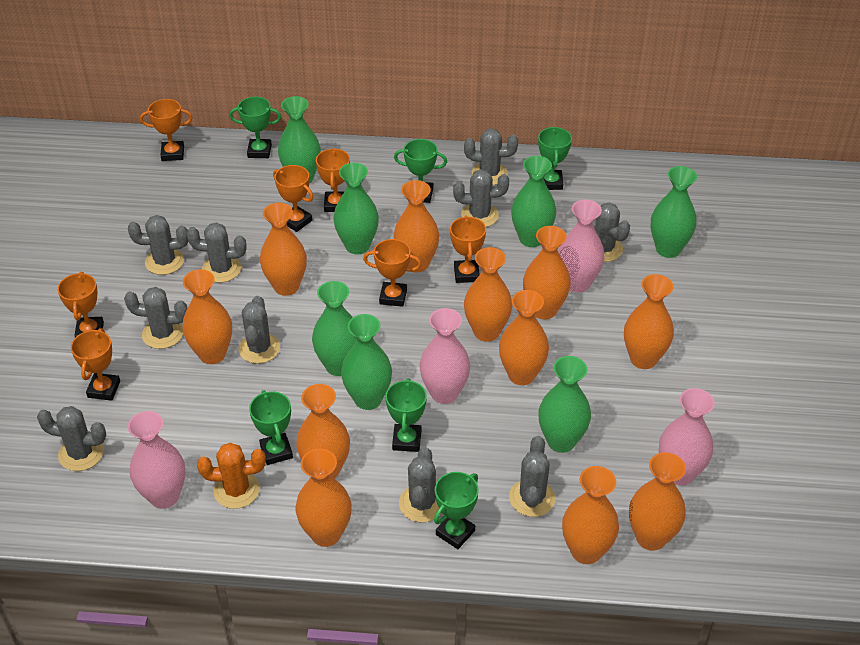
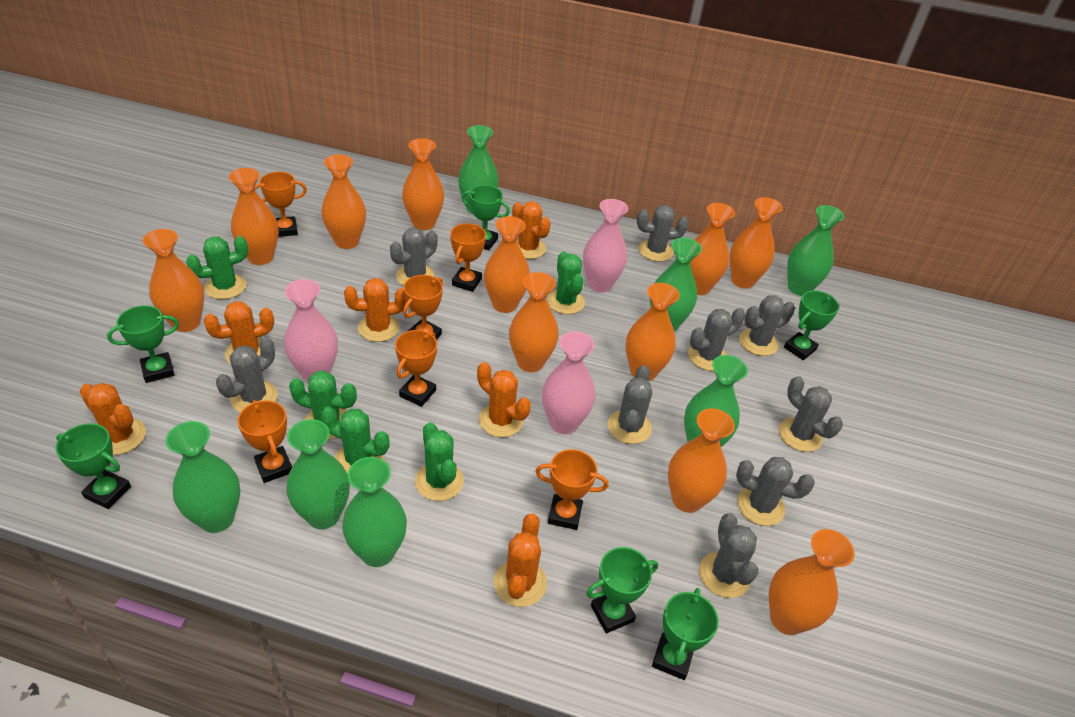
green cactus: none = 0 -> [186,236,248,299] [289,371,357,440] [321,407,390,474] [415,422,464,501] [547,251,585,314] = 5
grey cactus: [37,406,106,471] [124,287,187,349] [128,215,188,275] [186,222,247,283] [238,296,280,364] [399,447,442,522] [453,169,509,227] [464,128,518,185] [509,436,556,517] [592,202,630,262] = 10 -> [216,338,278,413] [390,227,437,286] [608,365,652,444] [637,205,689,262] [688,308,745,371] [699,513,759,598] [736,457,815,526] [739,295,795,356] [779,376,843,452] = 9
orange cactus: [197,443,266,509] = 1 -> [80,383,146,455] [204,301,274,364] [344,278,406,342] [477,362,531,437] [494,513,547,607] [512,201,551,259] = 6
orange trophy: [57,272,104,337] [71,328,120,401] [140,99,193,161] [273,165,313,232] [316,148,350,212] [363,239,421,307] [450,216,486,283] = 7 -> [238,400,292,483] [255,172,307,237] [395,330,437,407] [403,275,443,339] [450,223,486,292] [535,449,608,530] = 6
pink vase: [128,411,185,509] [419,308,470,404] [558,200,605,293] [659,388,715,485] = 4 -> [284,279,338,382] [542,331,595,434] [583,199,628,293] = 3

